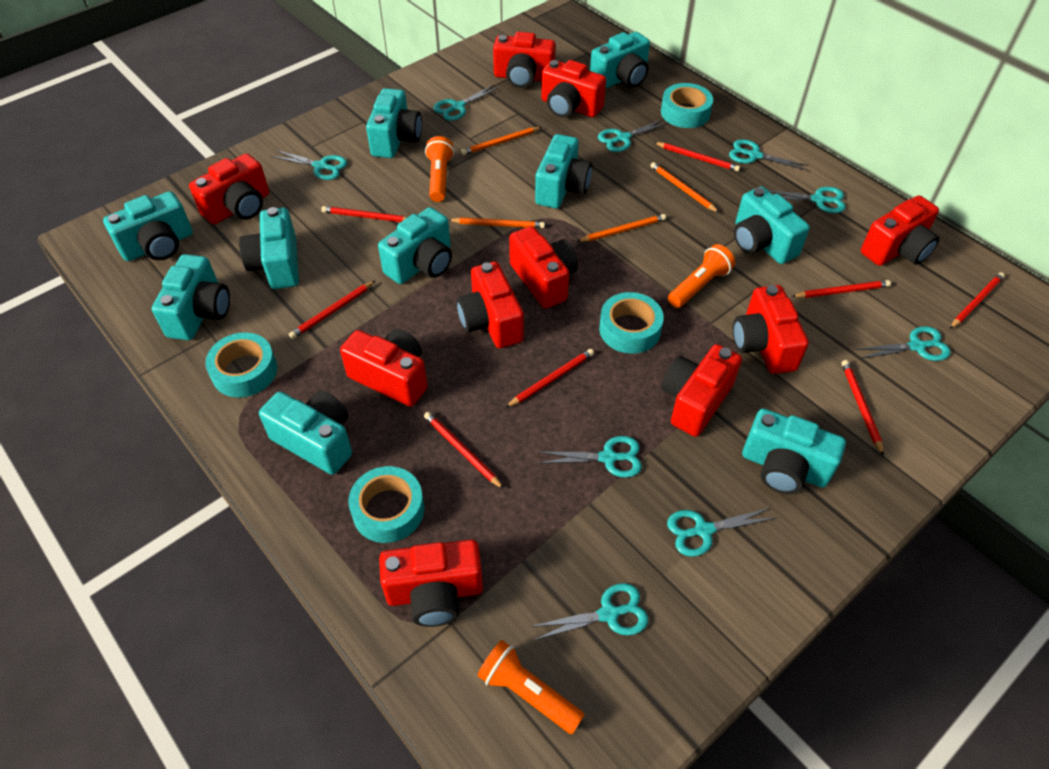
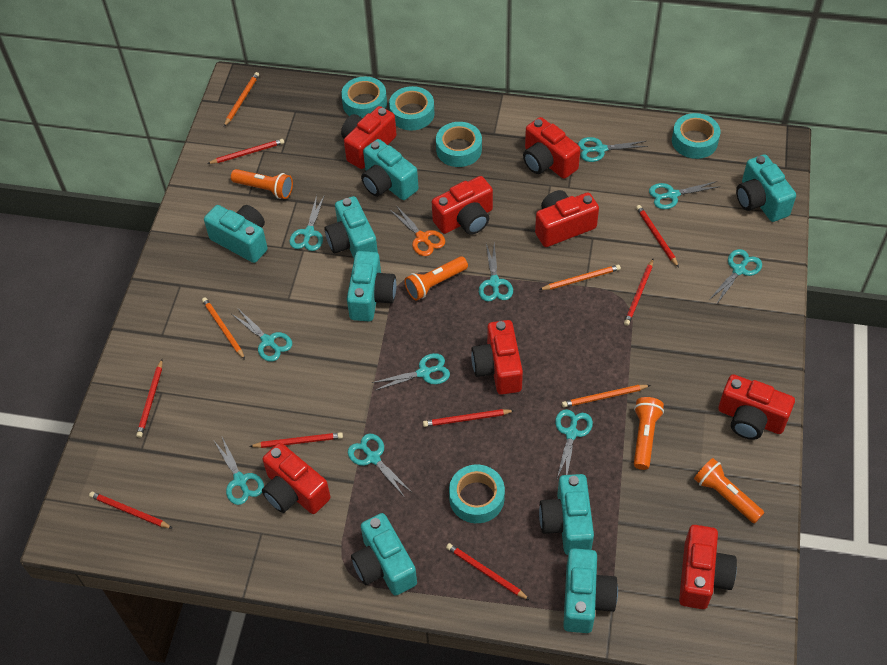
orange flashlight: [425,136,454,202] [477,640,585,734] [668,244,735,308] = 3 -> [231,169,293,199] [404,256,468,300] [634,397,664,470] [694,458,764,523] = 4
orange scissors: none = 0 -> [389,205,445,256] = 1
red camera: [189,153,269,224] [340,329,428,407] [379,540,483,627] [456,261,524,348] [493,32,556,88] [509,226,578,309] [541,60,606,118] [661,344,742,437] [733,285,809,374] [861,195,940,266] = 10 -> [262,443,330,514] [341,106,397,169] [432,176,493,235] [471,320,523,395] [523,117,580,179] [535,190,599,247] [679,525,737,609] [718,374,795,440] = 8
turquoise camera: [103,191,193,261] [152,254,230,340] [239,207,299,289] [259,391,352,475] [366,88,422,158] [378,207,452,284] [535,134,592,208] [590,32,650,89] [734,186,810,264] [742,408,846,494] = 10 -> [204,205,268,263] [325,196,378,258] [347,251,396,322] [351,513,417,596] [361,139,418,200] [539,474,594,555] [563,548,618,633] [736,154,796,222] = 8
turquoise scissors: [271,150,347,180] [433,85,499,121] [530,583,648,640] [538,436,642,478] [598,119,669,152] [667,508,775,557] [729,139,809,170] [768,187,846,213] [855,326,951,361] = 9 -> [214,437,264,505] [232,309,292,362] [289,195,324,251] [348,434,411,496] [372,353,450,391] [479,243,513,302] [555,409,593,478] [578,137,648,162] [649,181,720,209] [709,249,762,305] = 10
turquoise tape: [205,332,277,398] [348,466,425,543] [599,292,664,354] [661,83,713,128] = 4 -> [341,76,387,118] [389,86,435,131] [436,122,482,167] [449,465,505,523] [672,113,720,159] = 5

